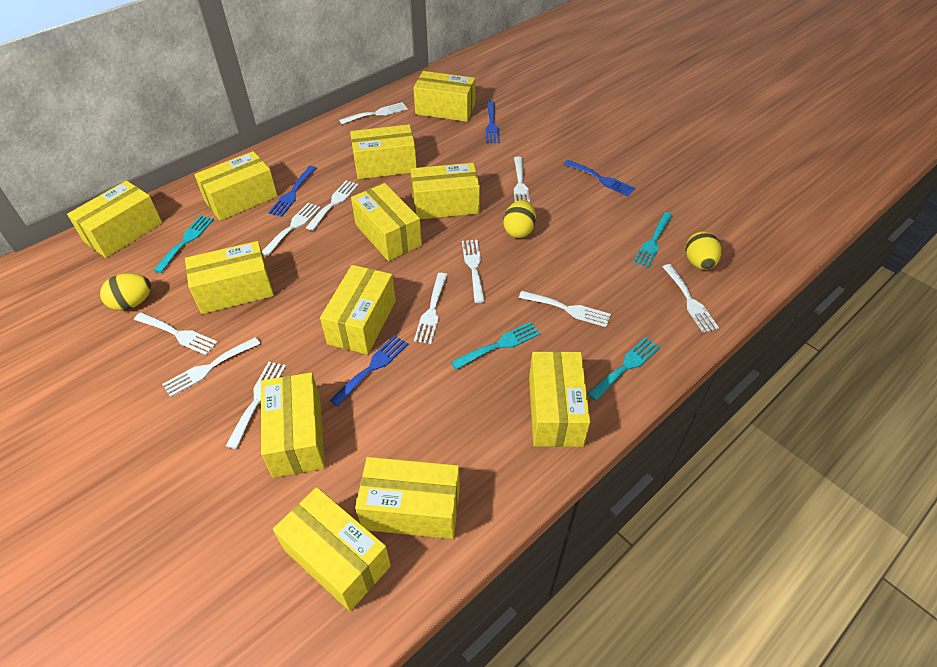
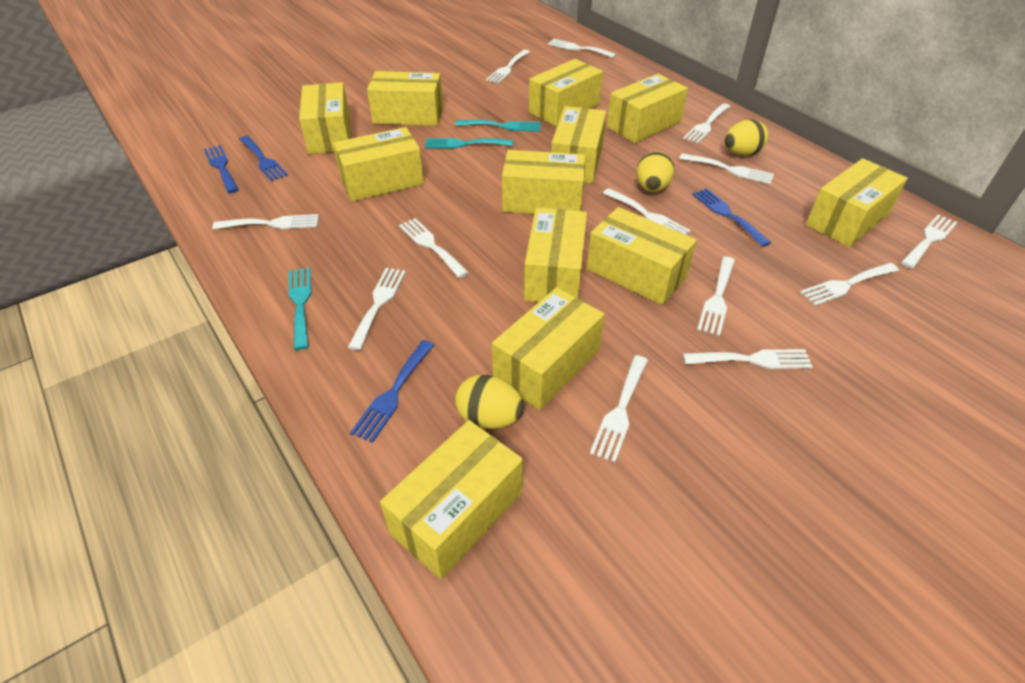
turquoise fork: [154,215,214,273] [451,322,541,370] [587,337,660,401] [633,212,673,268] = 4 -> [289,268,312,350] [425,138,513,149] [456,120,541,132] = 3
white fork: [134,312,218,355] [162,337,261,397] [226,362,286,449] [262,203,321,256] [306,180,359,231] [339,102,408,124] [414,273,447,344] [462,240,485,303] [514,157,530,202] [519,291,611,327] [662,264,719,333] = 11 -> [212,214,319,230] [348,268,406,350] [399,218,469,278] [486,50,530,84] [548,39,616,58] [590,355,648,463] [603,188,691,235] [679,153,774,184] [683,103,730,144] [683,349,813,369] [697,256,735,336] [800,263,899,306] [901,214,958,268] = 13

